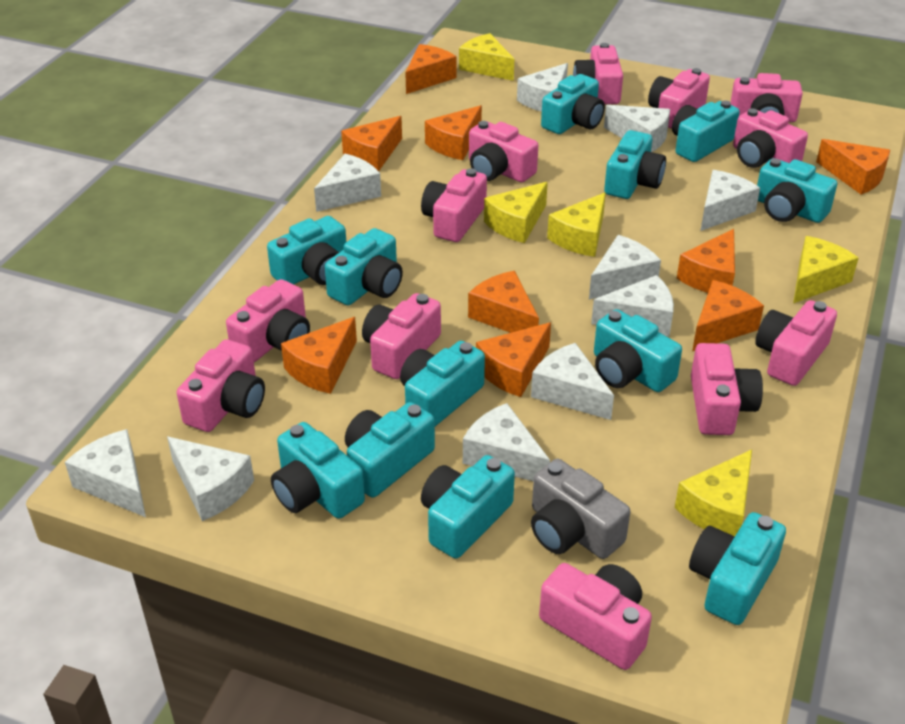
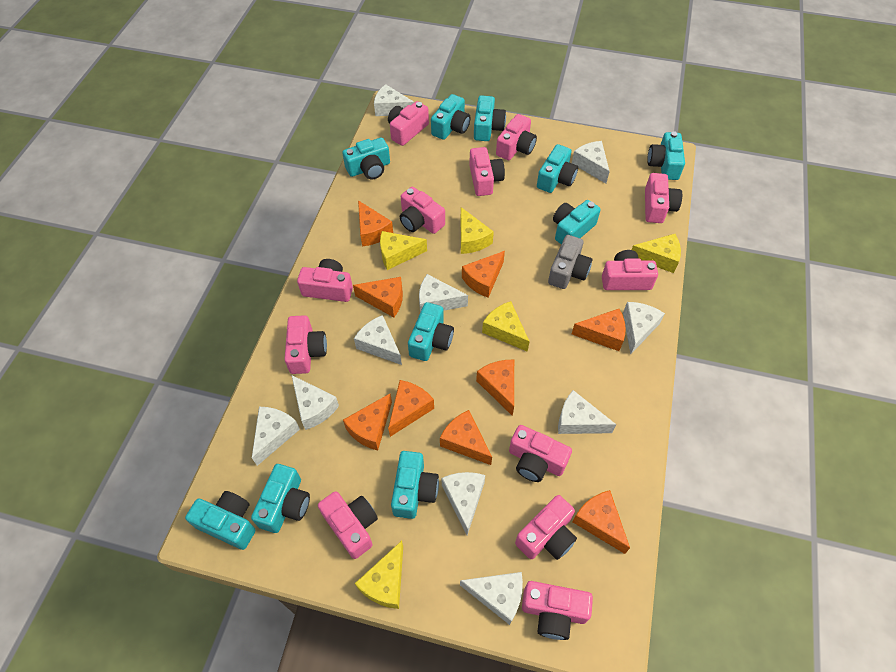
turquoise camera: [267,216,346,285] [271,422,365,519] [325,228,403,306] [345,402,435,498] [400,341,485,426] [421,455,515,559] [541,74,605,134] [594,309,682,392] [604,130,666,199] [672,101,740,162] [689,512,786,625] [757,158,837,223] = 12 -> [185,491,255,550] [251,464,310,533] [342,137,390,179] [391,451,439,519] [408,302,454,361] [431,94,470,140] [474,95,506,141] [537,144,578,193] [553,200,601,244] [647,131,685,180] = 10

